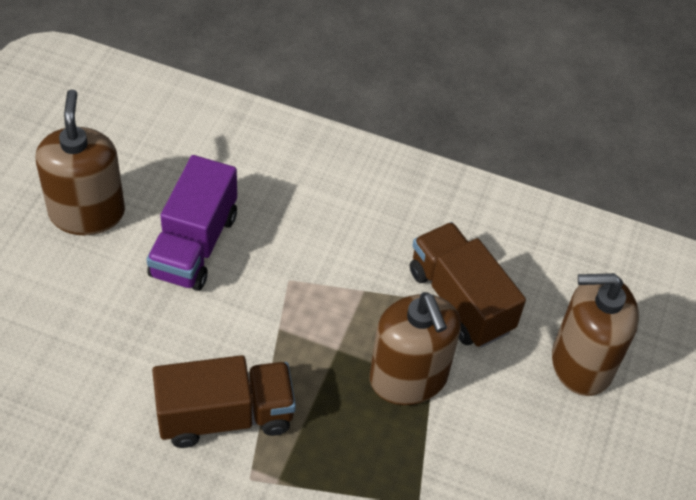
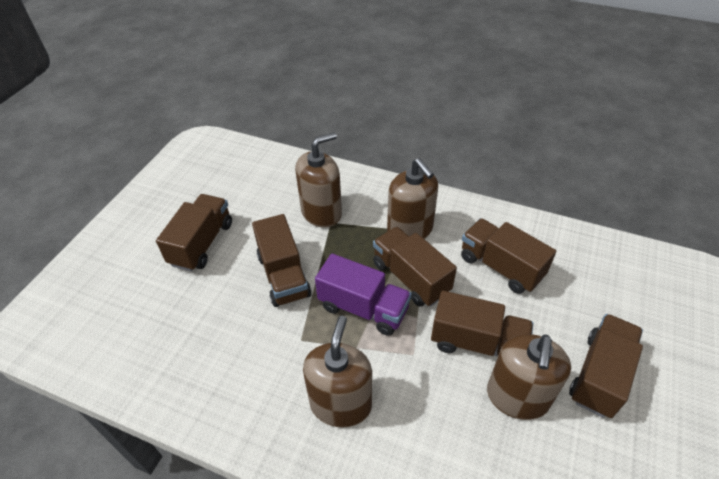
brown soap dispenser: [35,89,125,235] [370,292,461,405] [552,273,639,396] = 3 -> [295,132,342,228] [303,316,372,428] [387,158,438,239] [487,334,571,420] = 4
brown truck: [152,355,296,448] [410,222,526,348] = 2 -> [156,194,232,271] [252,214,311,307] [373,227,457,307] [431,291,533,356] [461,218,556,294] [569,314,643,418] = 6

